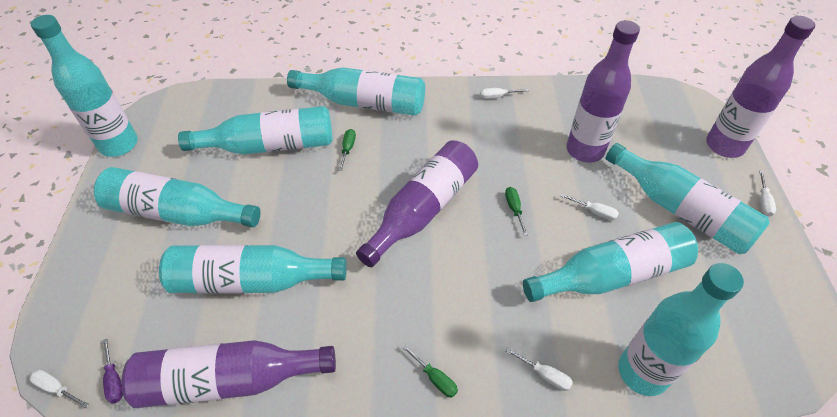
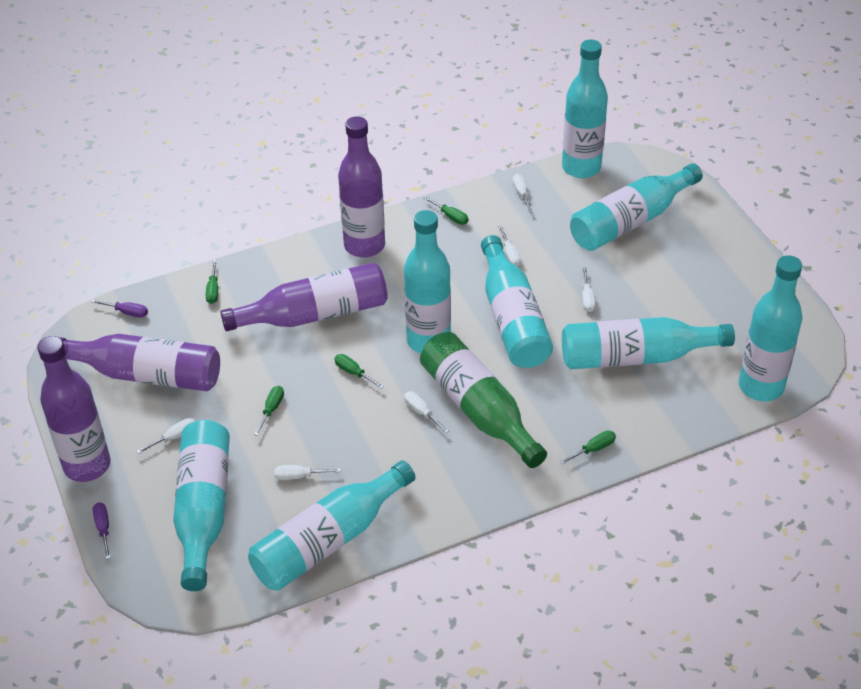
green bottle: none = 0 -> [420,332,547,468] = 1
green screwdriver: [339,129,356,171] [402,345,458,397] [505,187,528,236] = 3 -> [206,260,218,304] [254,386,284,436] [334,354,384,389] [423,196,468,225] [560,430,616,464] = 5
purple screwdriver: [103,339,123,404] = 1 -> [91,299,148,318] [93,503,111,559] = 2
white screwdriver: [30,370,89,408] [480,88,529,99] [506,348,573,391] [561,194,619,221] [759,171,776,217] = 5 -> [137,418,195,454] [274,465,341,480] [404,392,449,433] [498,226,521,266] [513,174,533,213] [582,267,596,312] = 6

